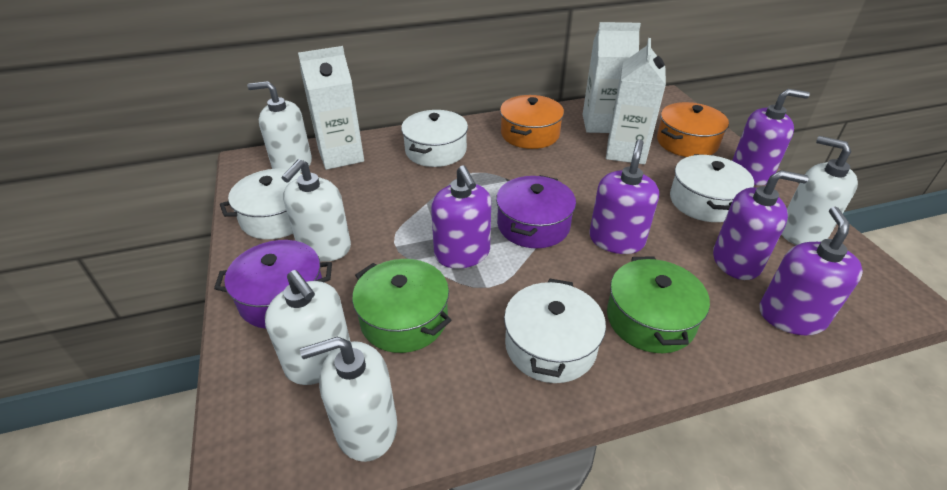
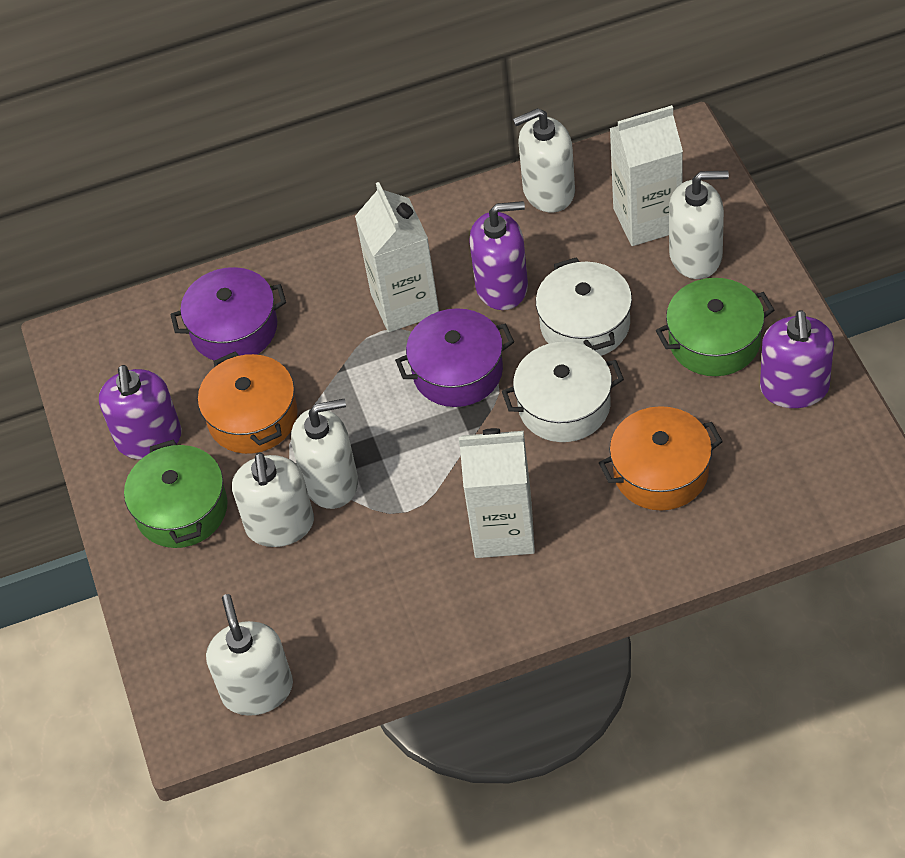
purple soap dispenser: [431,165,491,269] [589,139,659,254] [713,170,809,280] [732,89,810,186] [759,207,863,335] = 5 -> [99,365,182,459] [469,201,528,310] [760,310,834,408] = 3
white pot: [220,169,302,239] [401,110,468,167] [504,279,606,383] [670,154,754,222] = 4 -> [502,342,624,442] [536,257,632,356] = 2

